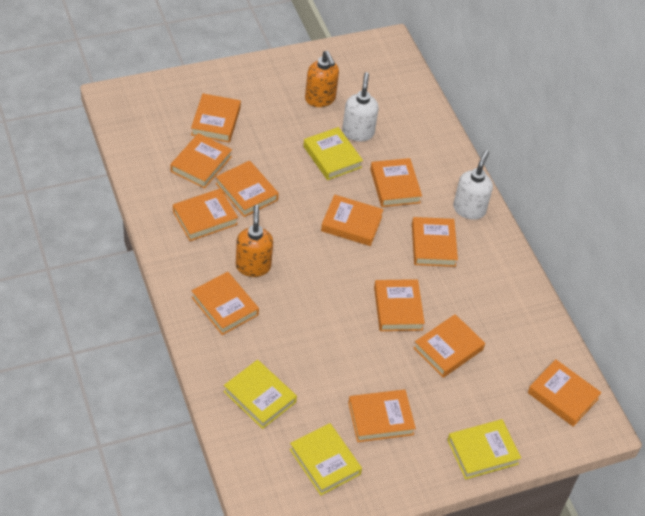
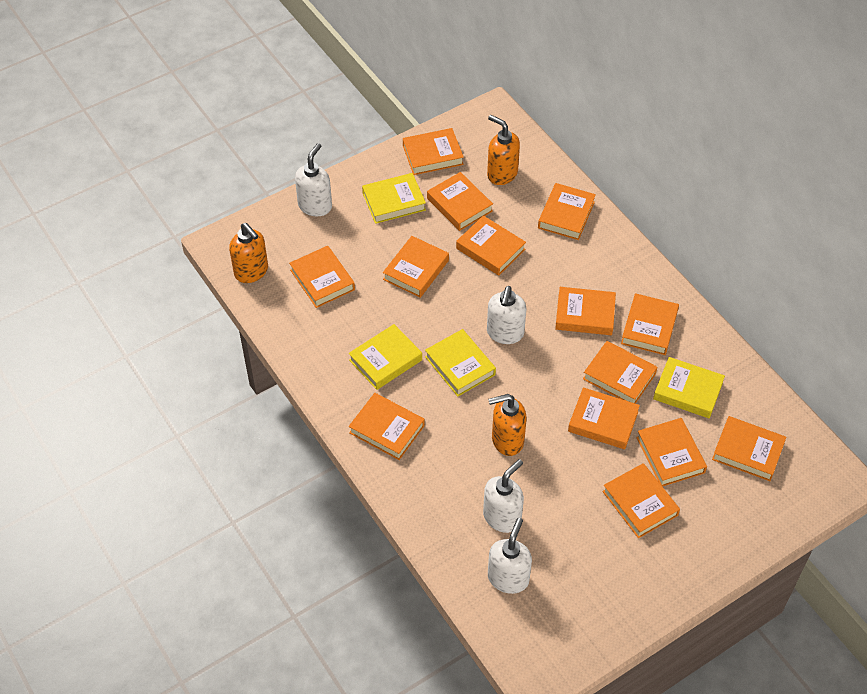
orange book: [170,133,232,189] [173,189,238,241] [191,93,241,143] [192,272,259,335] [216,160,279,217] [321,195,384,246] [348,389,416,442] [370,158,422,207] [374,279,425,331] [412,217,458,267] [414,314,485,378] [527,359,601,427] = 12 -> [289,246,355,308] [349,393,425,460] [383,236,449,298] [403,128,464,175] [427,172,493,231] [456,215,526,276] [538,183,596,240] [555,287,616,335] [568,387,640,449] [583,341,657,404] [602,463,680,538] [621,293,679,355] [636,418,707,487] [712,416,786,481] = 14
orange soap dispenser: [236,205,273,277] [305,51,339,107] = 2 -> [229,223,268,283] [487,115,520,185] [488,394,527,456] = 3
white soap dispenser: [342,72,379,141] [453,150,493,220] = 2 -> [295,143,332,216] [483,459,524,533] [487,286,527,344] [488,518,532,594] = 4

